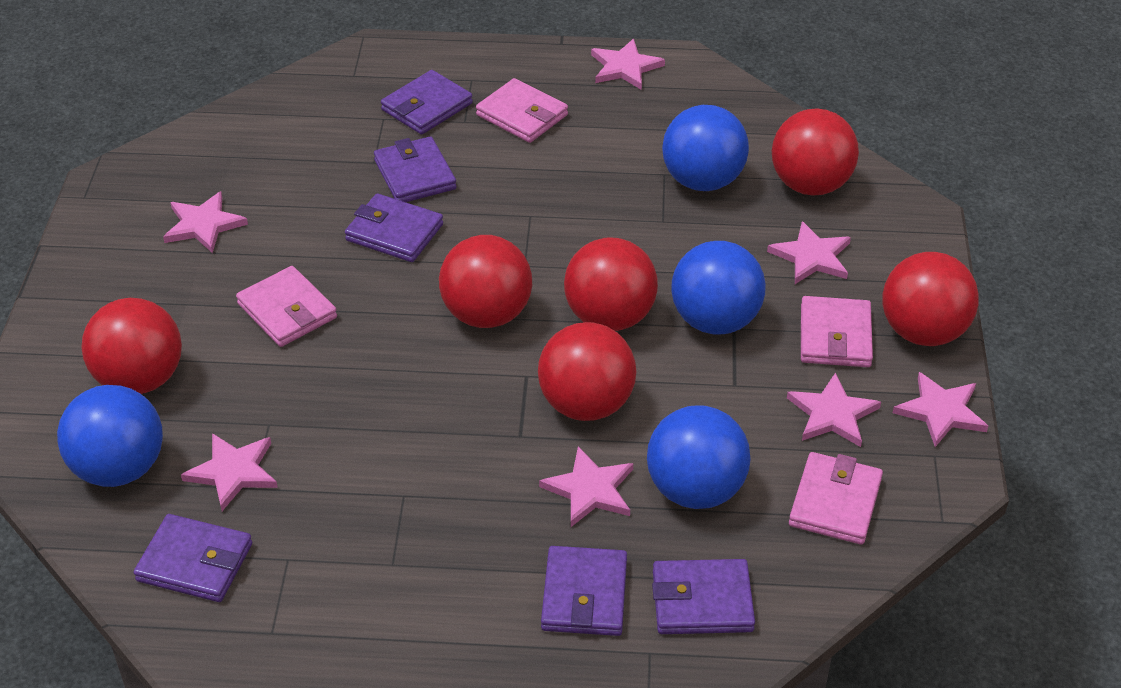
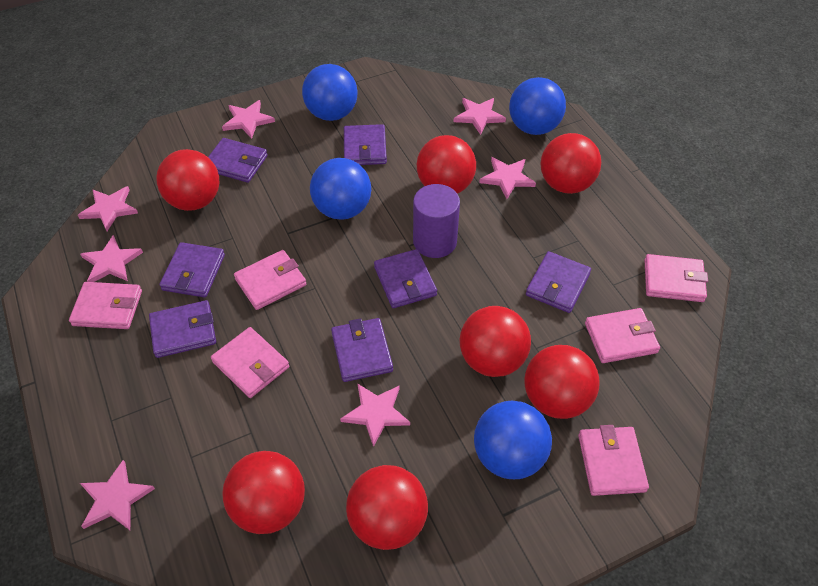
pink wallet: [236,266,337,347] [476,78,568,143] [789,452,883,545] [801,296,873,367] = 4 -> [69,282,142,329] [211,327,289,398] [234,250,306,310] [578,425,649,496] [585,308,660,363] [644,254,708,302] = 6
purple cylinder: none = 0 -> [413,184,460,258] = 1
purple wallet: [134,514,252,602] [345,193,443,262] [374,137,457,202] [381,70,473,135] [541,546,627,636] [652,559,755,634] = 6 -> [149,300,216,358] [159,242,225,297] [208,138,268,183] [331,318,393,382] [344,124,387,165] [374,249,437,308] [526,251,591,313] = 7
red ball: [81,298,182,394] [439,235,532,328] [538,322,636,421] [564,237,658,331] [772,108,859,196] [882,252,979,346] = 6 -> [156,149,219,211] [222,451,305,534] [346,465,428,550] [417,135,476,194] [460,306,531,377] [524,345,600,419] [540,133,601,194] = 7

